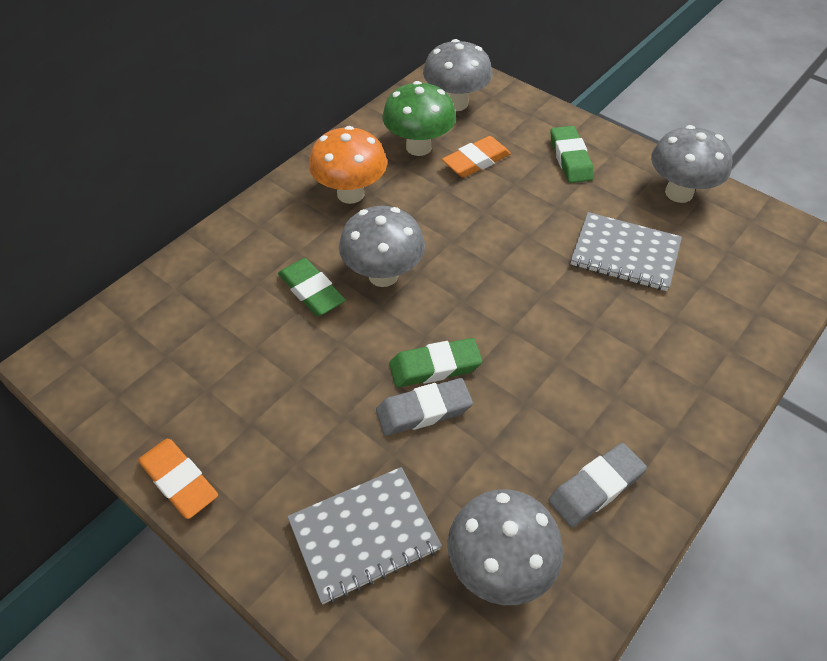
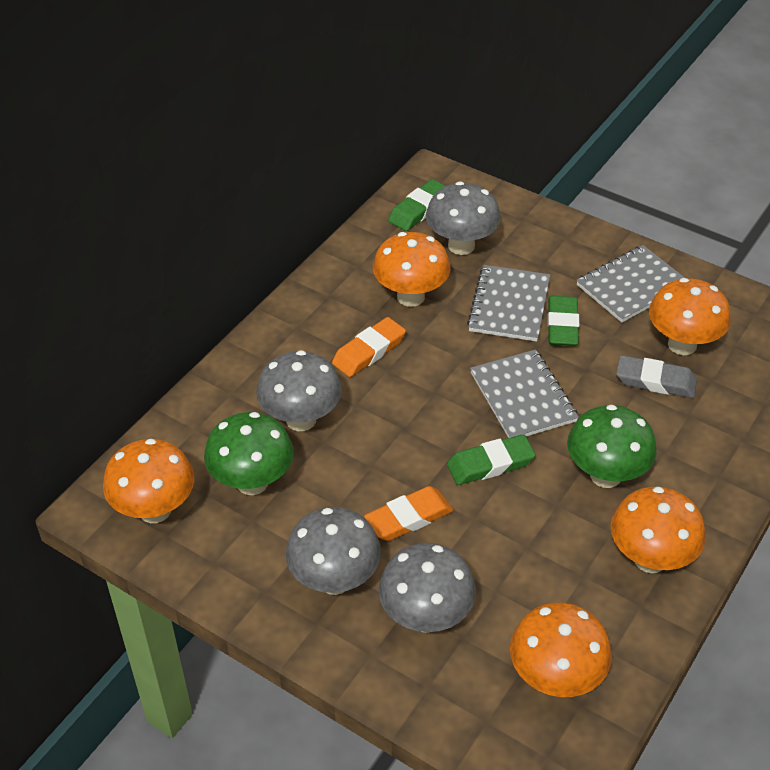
green mushroom: [383,81,456,156] = 1 -> [204,412,294,495] [567,405,657,488] = 2
grey eraser: [376,378,473,436] [548,443,647,527] = 2 -> [616,355,697,398] = 1
grey notebook: [287,467,442,604] [571,212,682,291] = 2 -> [467,265,550,342] [470,349,579,438] [576,245,685,323] = 3
orange mushroom: [309,126,387,204] = 1 -> [103,438,194,523] [373,232,451,307] [510,602,612,697] [611,487,706,573] [649,278,731,355] = 5

